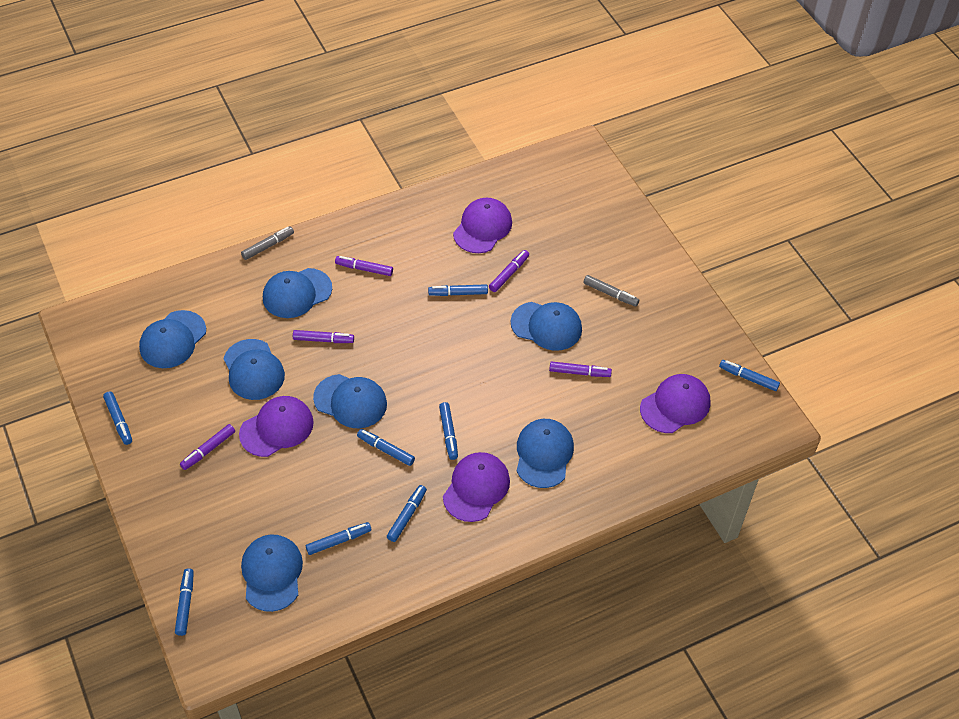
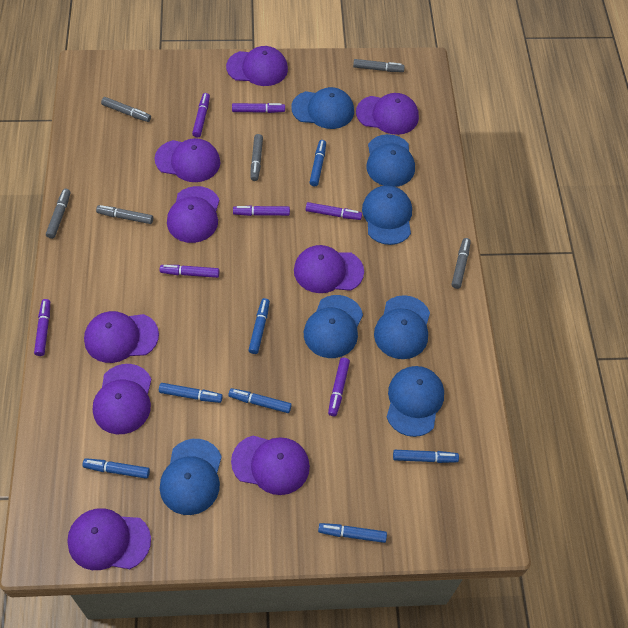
blue marker: [103,391,132,445] [175,568,194,636] [306,522,371,555] [357,429,415,466] [387,485,427,542] [428,284,488,296] [439,402,458,460] [719,360,780,391] = 8 -> [83,458,150,479] [159,383,223,403] [228,388,292,413] [249,298,270,354] [309,140,326,186] [318,523,387,543] [393,450,459,463] = 7
grey marker: [241,226,294,260] [584,275,639,306] = 2 -> [46,189,71,239] [96,205,153,224] [101,97,151,122] [251,134,263,181] [353,59,405,72] [452,238,471,289] = 6
purple cap: [239,396,314,457] [443,452,510,522] [453,198,512,253] [640,374,711,433] = 4 -> [67,508,151,570] [84,311,159,363] [93,364,152,434] [155,138,220,182] [167,186,220,243] [226,46,288,86] [231,436,310,495] [294,245,364,293] [356,93,419,135] = 9
purple marker: [180,424,235,470] [293,330,354,343] [335,256,393,276] [489,250,529,292] [549,361,612,377] = 5 -> [34,299,50,356] [160,265,219,278] [192,93,210,137] [232,103,285,113] [233,206,290,216] [306,202,362,220] [328,358,350,416] = 7

